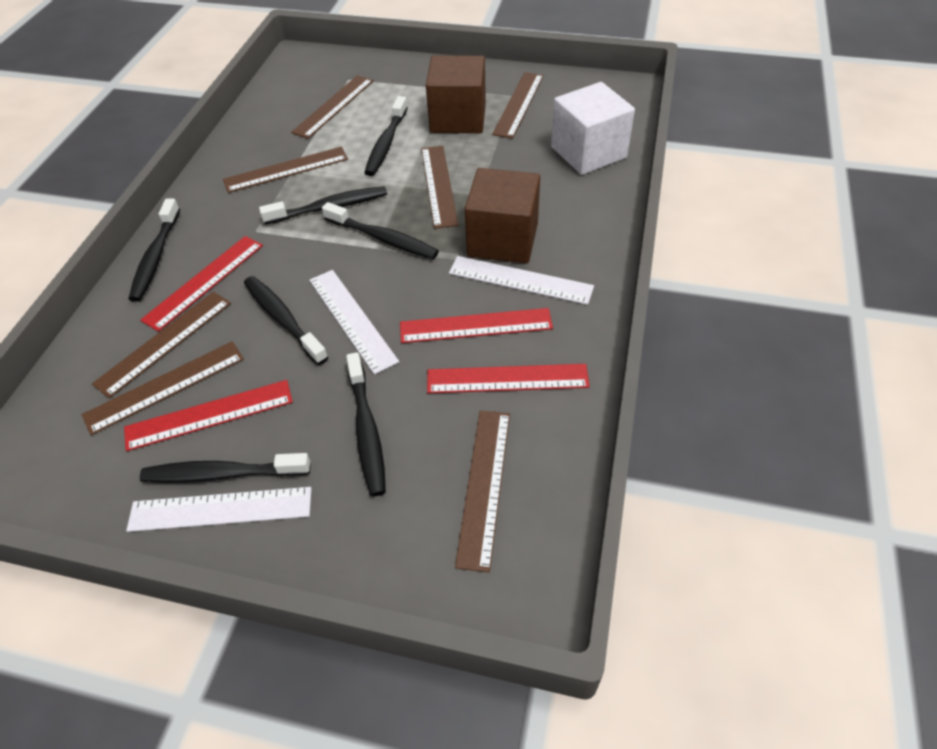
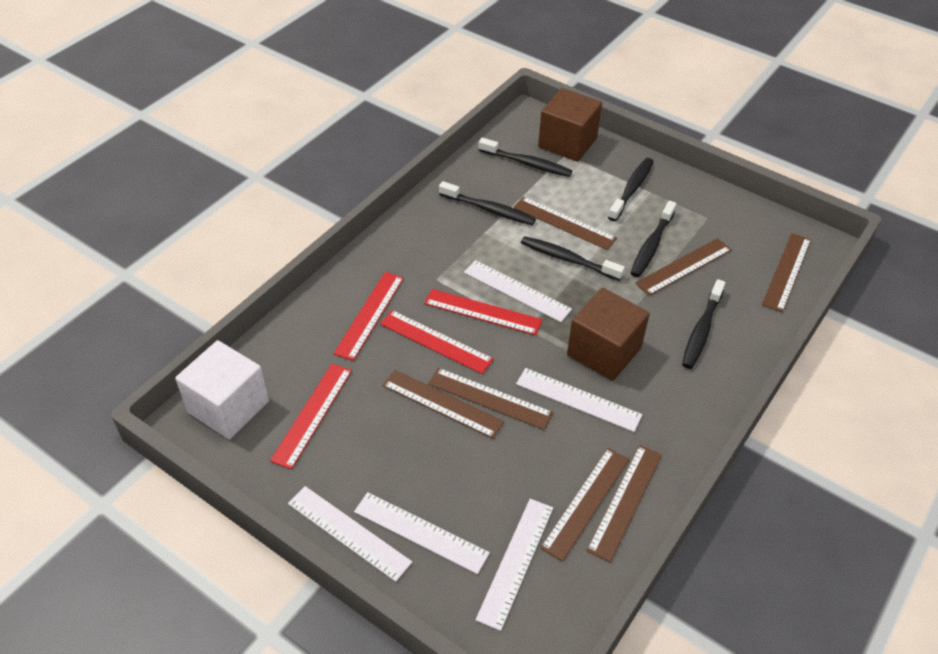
black toothbrush: [129,199,180,302] [140,453,311,483] [244,276,328,365] [259,186,387,225] [322,202,439,259] [346,352,386,496] [364,96,408,176] = 7 -> [439,181,536,225] [479,138,572,177] [521,236,625,281] [608,158,654,221] [631,201,676,277] [682,279,725,369] = 6
white ruler: [126,487,311,532] [310,270,399,375] [449,256,594,305] = 3 -> [288,486,412,582] [354,492,490,574] [464,260,572,322] [476,499,553,631] [516,368,642,432] = 5

